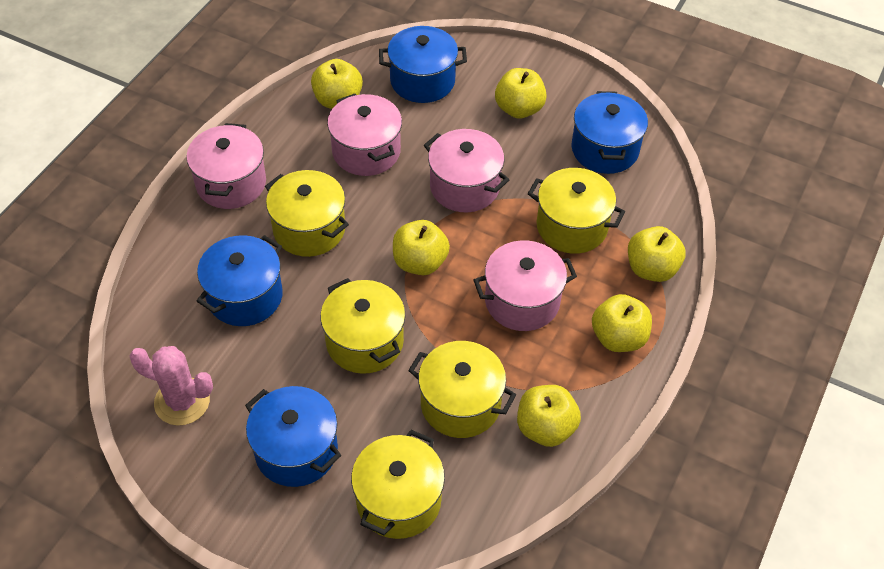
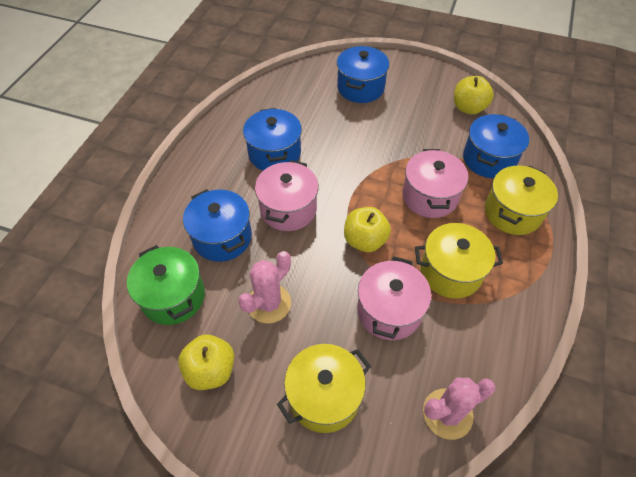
green pot: none = 0 -> [127,245,205,325] = 1
pink cactus: [130,346,213,426] = 1 -> [238,251,291,324] [423,377,495,440] = 2
pink pot: [187,123,266,209] [327,94,402,176] [424,129,509,212] [474,240,577,331] = 4 -> [255,160,319,231] [357,256,431,340] [402,149,468,218] = 3
yellow apple: [311,59,363,109] [393,220,450,275] [495,68,547,119] [517,385,581,447] [592,294,652,352] [628,226,686,282] = 6 -> [178,334,234,390] [344,207,391,252] [454,76,494,115] = 3
yellow pot: [265,170,349,257] [320,278,405,374] [351,430,445,539] [408,341,516,438] [528,168,625,254] = 5 -> [277,344,371,433] [415,223,503,299] [485,165,558,235] = 3

